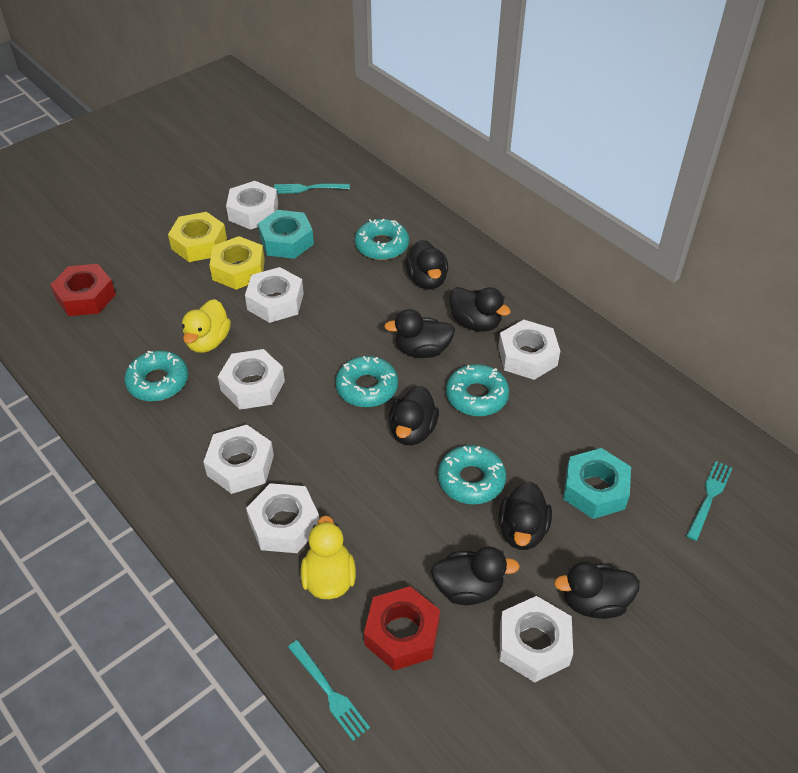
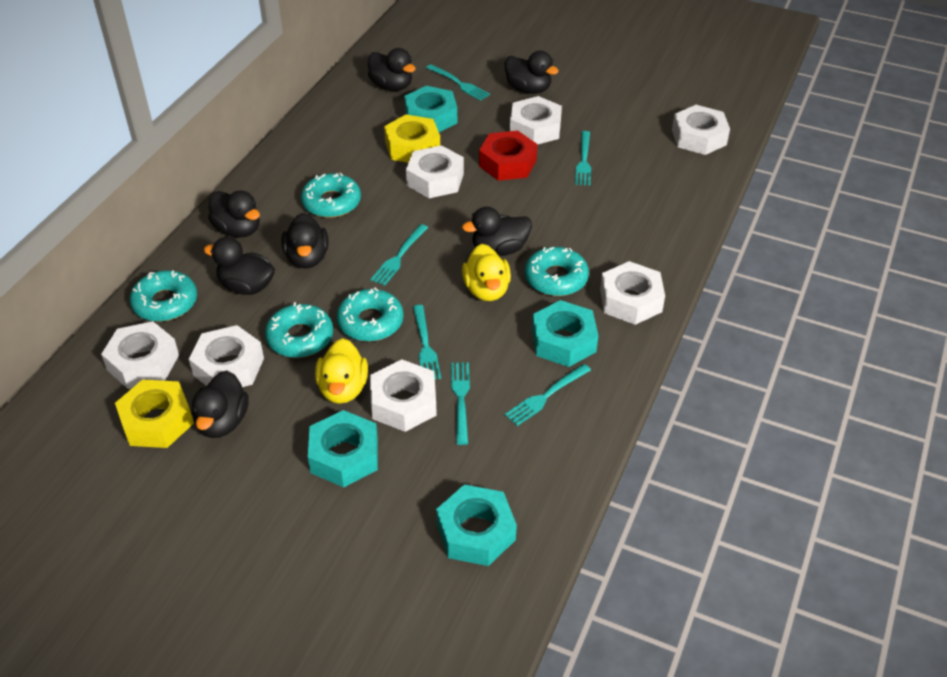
red nut: [51,264,116,316] [364,586,440,670] = 2 -> [479,131,538,181] = 1
turquoise fork: [274,184,350,194] [288,640,370,741] [686,461,732,541] = 3 -> [370,224,428,286] [413,305,441,380] [426,64,490,101] [451,362,470,445] [505,364,591,426] [575,131,591,186] = 6
turquoise nut: [258,210,314,259] [563,448,631,519] = 2 -> [308,410,378,487] [404,86,457,132] [436,485,517,566] [532,300,598,367] = 4

